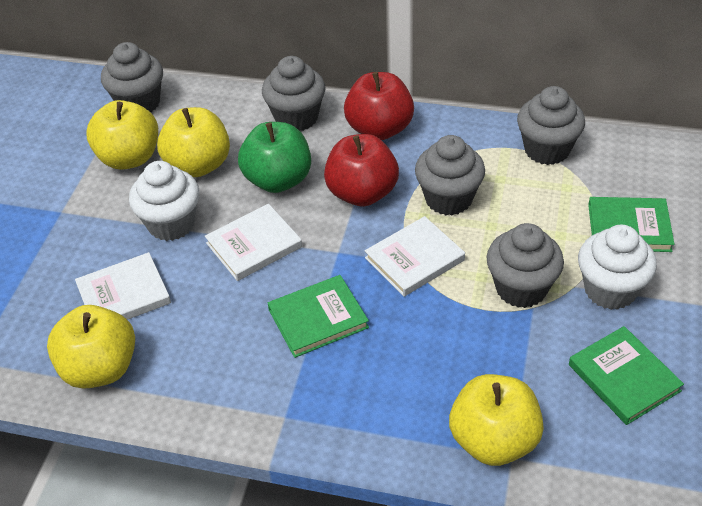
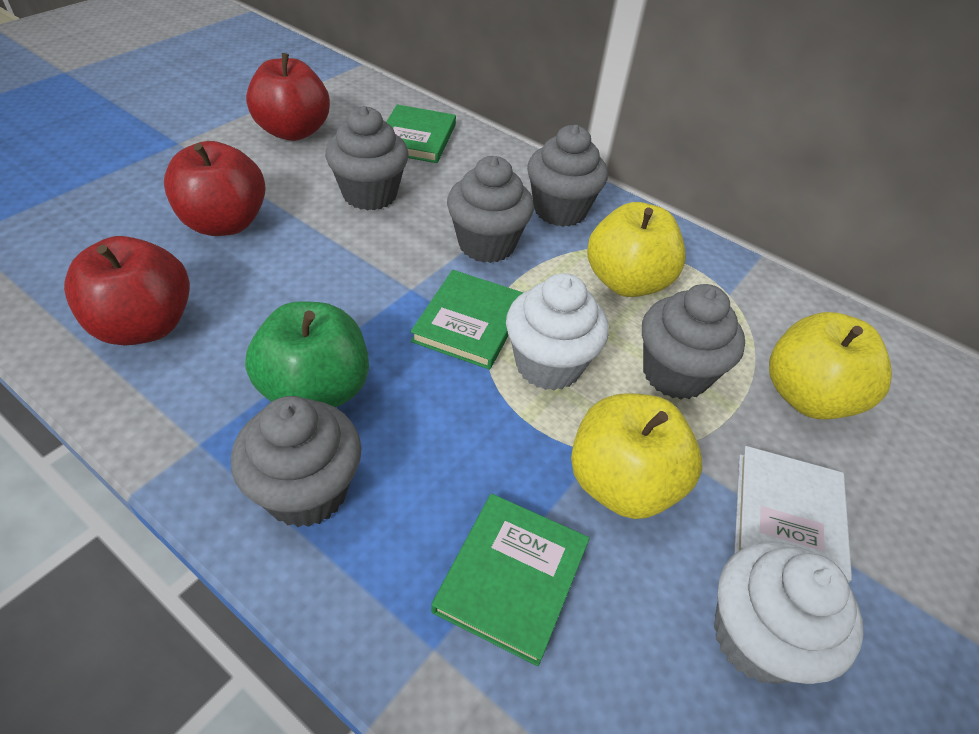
red apple: [324,134,399,207] [344,72,414,140] = 2 -> [64,236,190,346] [164,141,266,236] [246,53,330,141] = 3
white book: [75,252,171,320] [205,204,302,281] [365,216,465,297] = 3 -> [734,446,852,583] = 1
yellow apple: [47,305,135,389] [86,100,158,170] [157,107,230,177] [449,374,544,466] = 4 -> [571,393,702,519] [587,202,686,297] [769,312,892,419] = 3

